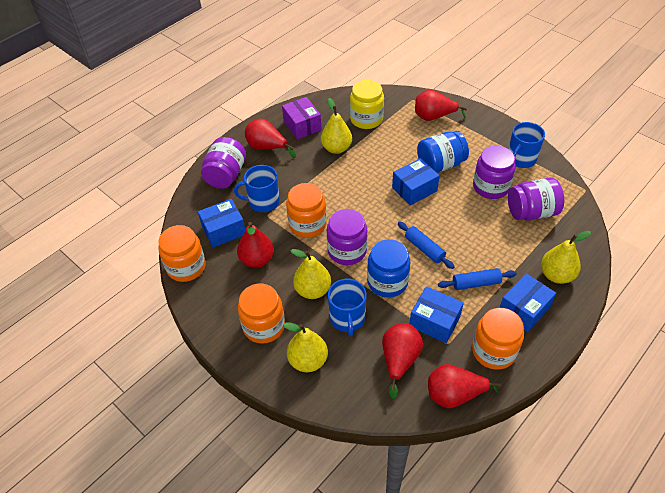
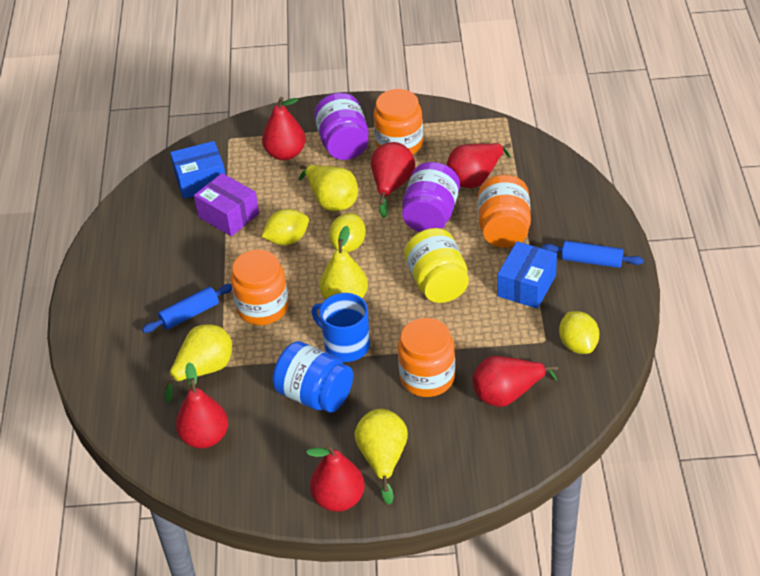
blue box: [198,199,245,248] [392,158,440,206] [409,286,464,343] [500,273,556,332] = 4 -> [170,141,226,199] [497,241,557,309] = 2
blue jar: [367,239,410,298] [417,131,469,173] = 2 -> [273,341,353,413] = 1
blue mug: [234,165,280,212] [328,279,366,337] [508,122,545,168] = 3 -> [311,293,370,362] = 1
purple jar: [201,137,246,189] [327,209,368,265] [473,146,516,199] [508,177,564,221] = 4 -> [314,93,369,160] [402,162,460,232] = 2
red pear: [237,222,274,268] [245,119,296,158] [382,323,423,399] [415,90,467,121] [428,364,501,408] = 5 -> [176,362,228,449] [262,97,306,160] [306,444,365,512] [371,142,415,218] [446,143,511,188] [473,356,558,407] = 6
yellow lemon: none = 0 -> [261,209,309,245] [329,213,366,252] [559,311,599,354] = 3

